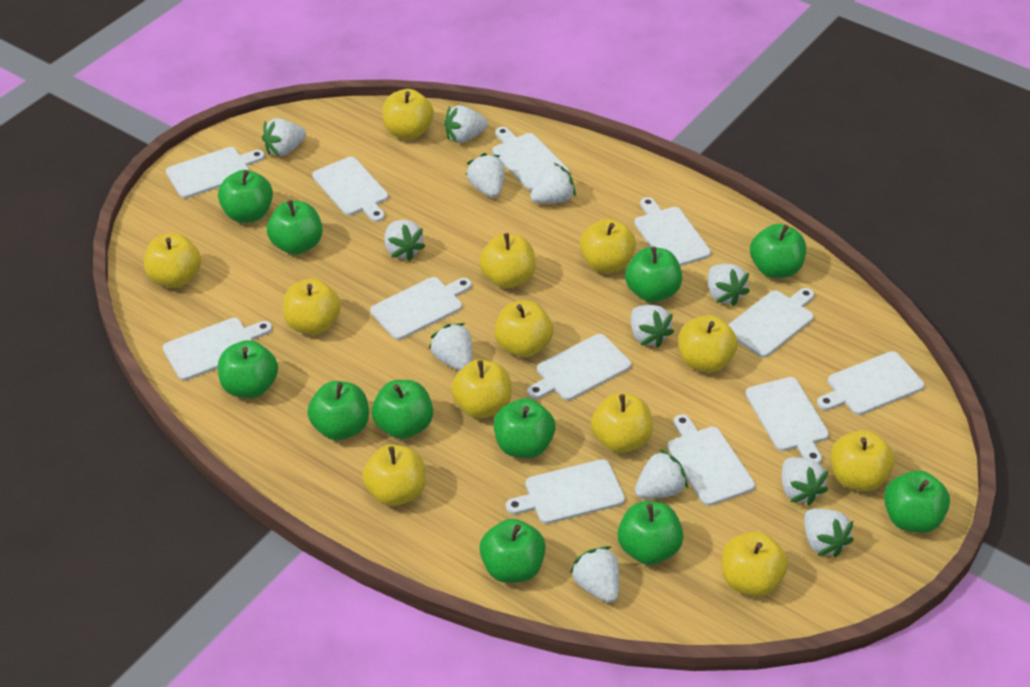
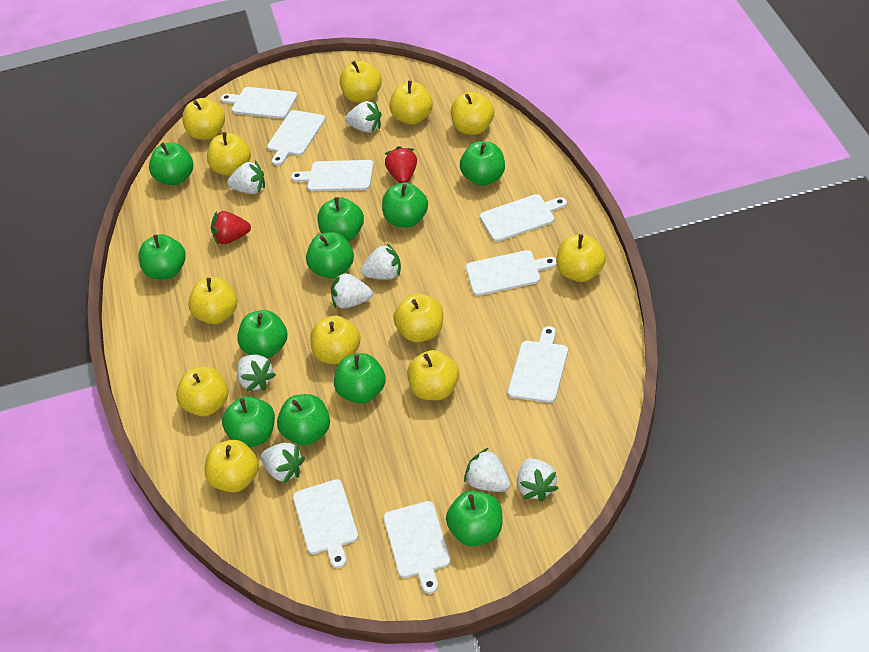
red strawberry: none = 0 -> [211,211,251,244] [385,146,417,183] = 2
white cutting board: [163,318,272,381] [166,147,265,198] [312,157,388,222] [370,277,472,340] [493,127,569,190] [506,459,625,524] [527,334,631,400] [634,197,711,266] [667,414,755,506] [728,288,814,357] [745,377,829,464] [817,351,925,415] = 12 -> [220,87,297,119] [267,110,326,166] [291,160,374,191] [293,479,358,569] [383,501,451,594] [466,250,557,296] [480,194,567,242] [508,326,568,403] = 8
white strawberry: [262,118,306,156] [384,220,426,261] [429,323,472,371] [444,105,488,143] [466,153,504,198] [530,163,576,203] [569,546,619,603] [631,305,674,348] [635,449,688,499] [708,264,750,306] [782,457,828,506] [804,509,854,557] = 12 -> [227,161,265,194] [237,355,276,392] [261,443,305,483] [331,272,373,308] [345,101,381,133] [360,243,401,280] [464,448,510,492] [517,458,559,502] = 8

